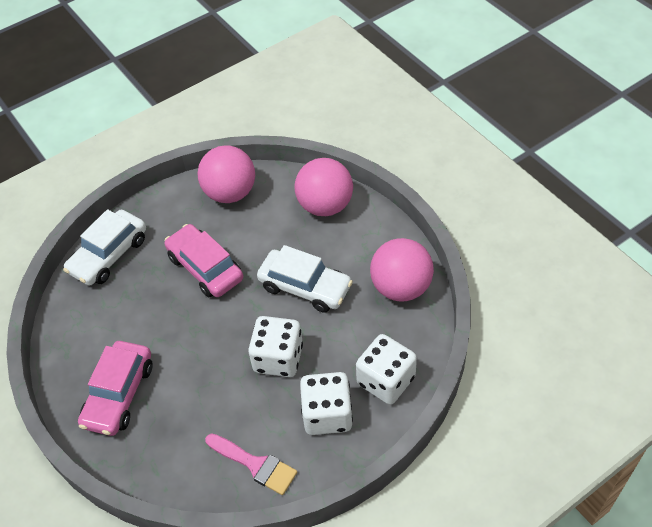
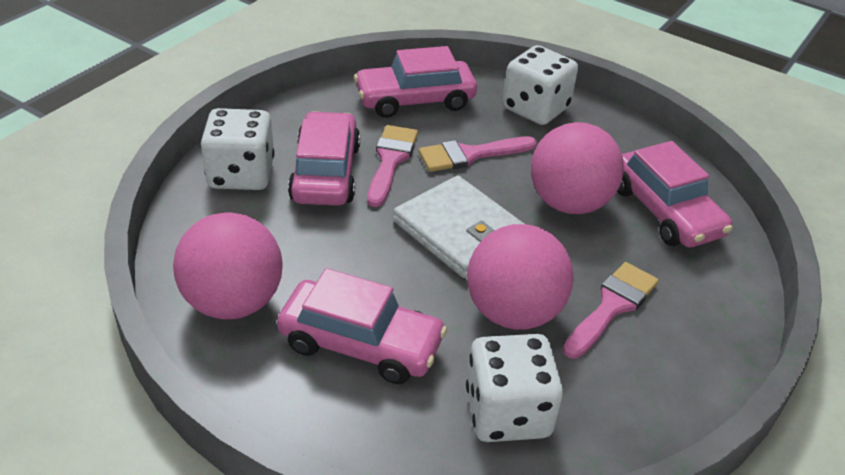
pink brush: [205,433,297,495] = 1 -> [368,125,418,207] [419,137,537,172] [563,262,659,359] = 3
pink car: [78,341,153,436] [165,224,243,297] = 2 -> [277,268,447,384] [288,111,360,206] [354,46,477,118] [617,141,733,247] = 4
white car: [63,209,146,286] [257,245,353,313] = 2 -> none = 0
white wallet: none = 0 -> [393,176,524,278] = 1

